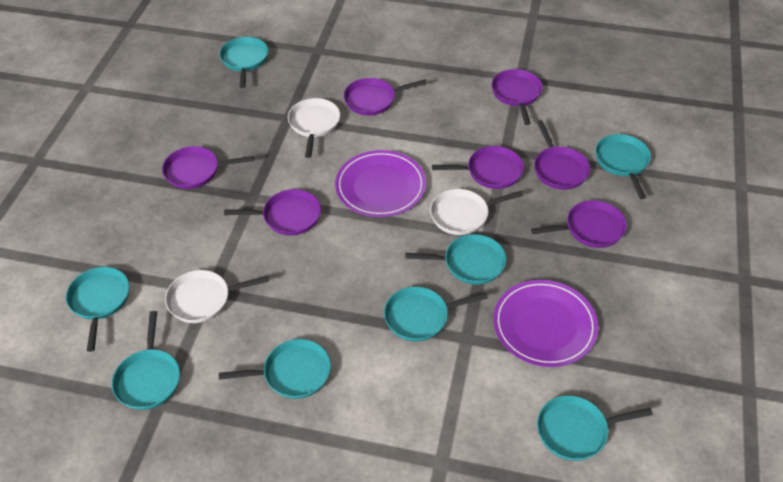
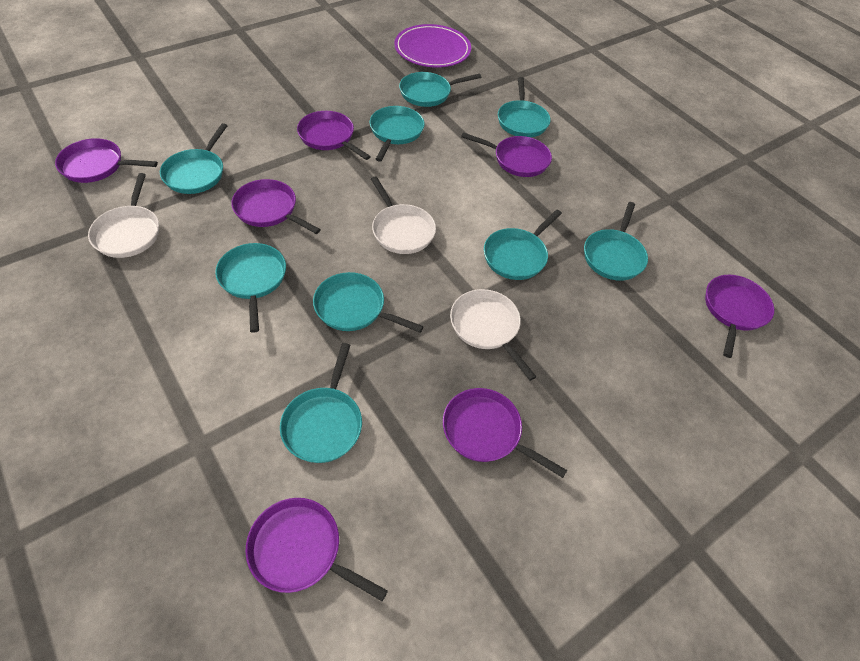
purple plate: [335,150,426,217] [493,280,598,367] = 2 -> [394,24,471,67] = 1
turquoise pan: [66,267,130,352] [112,311,180,410] [219,37,269,88] [219,339,331,399] [384,287,488,341] [405,234,506,285] [537,395,653,461] [595,134,651,199] = 8 -> [160,123,227,194] [215,243,286,333] [280,343,362,463] [313,272,424,333] [370,106,424,162] [399,72,481,107] [484,210,562,280] [498,77,551,137] [584,202,648,281] = 9

